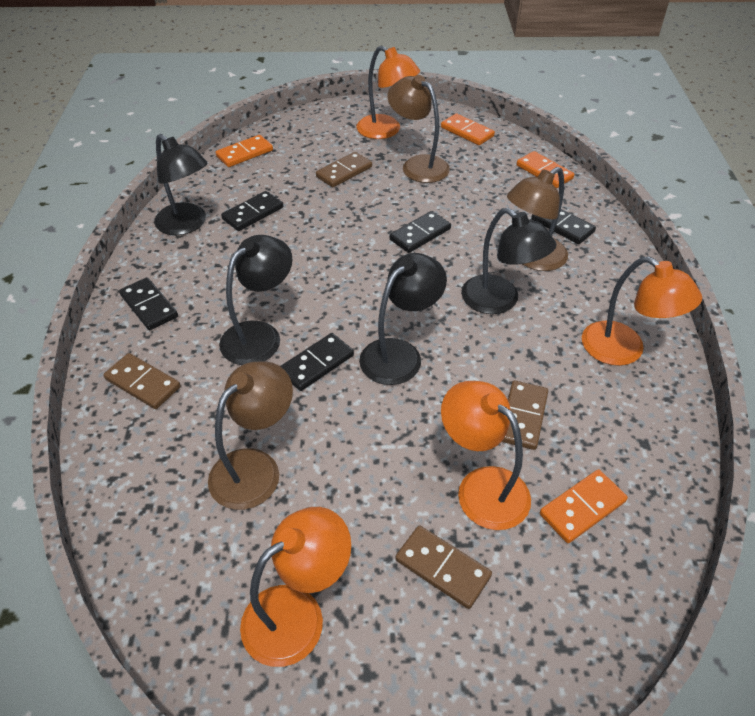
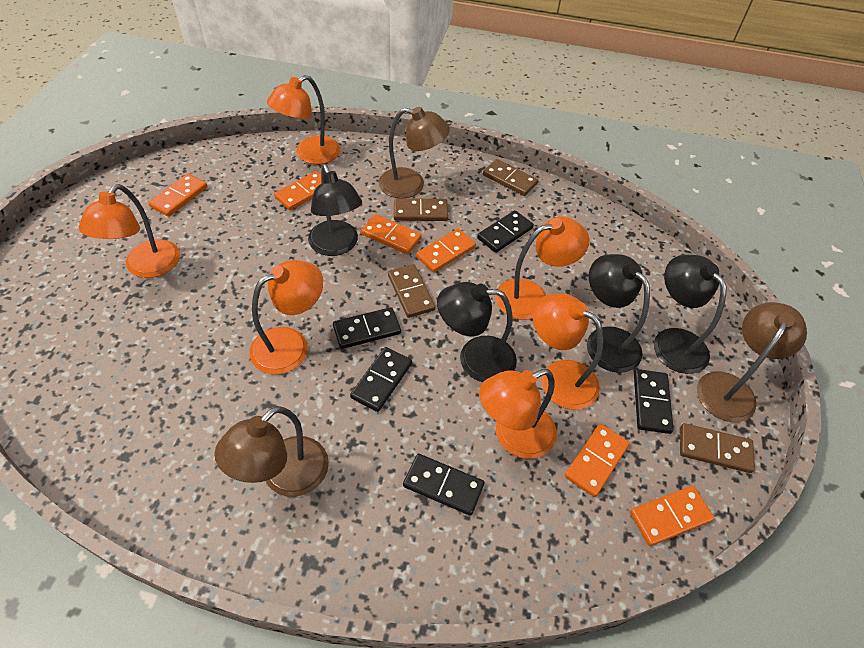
orange domino: [216,135,273,167] [441,114,495,145] [517,151,574,188] [540,469,628,543] = 4 -> [148,174,207,217] [274,171,321,210] [361,214,422,254] [416,229,476,273] [564,424,630,497] [630,486,714,546] = 6
orange lamp: [240,507,351,667] [356,46,420,139] [441,381,531,530] [582,256,702,366] = 4 -> [79,184,180,278] [249,260,323,374] [267,75,340,164] [479,369,557,459] [495,217,589,320] [533,294,603,410] = 6

